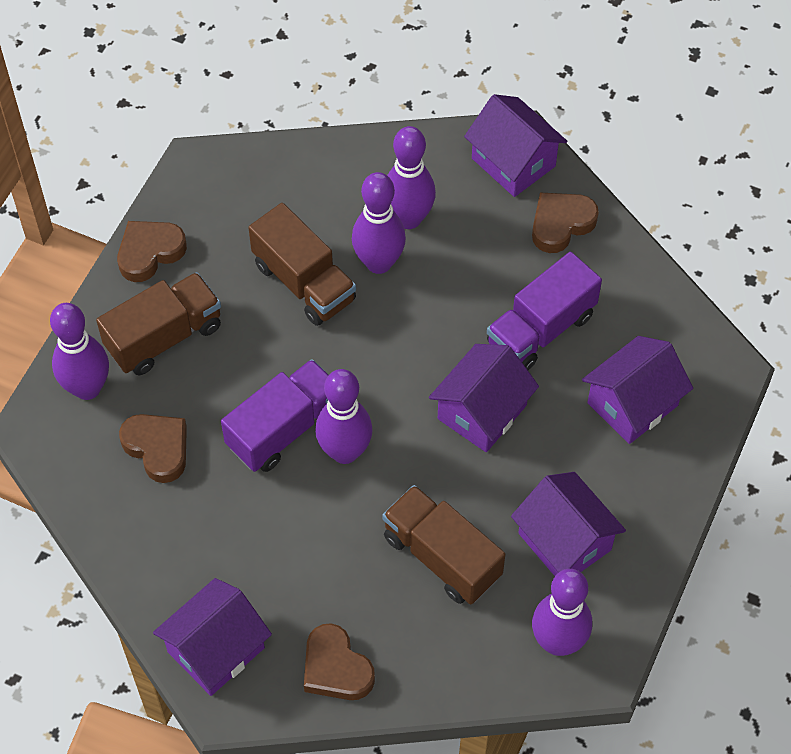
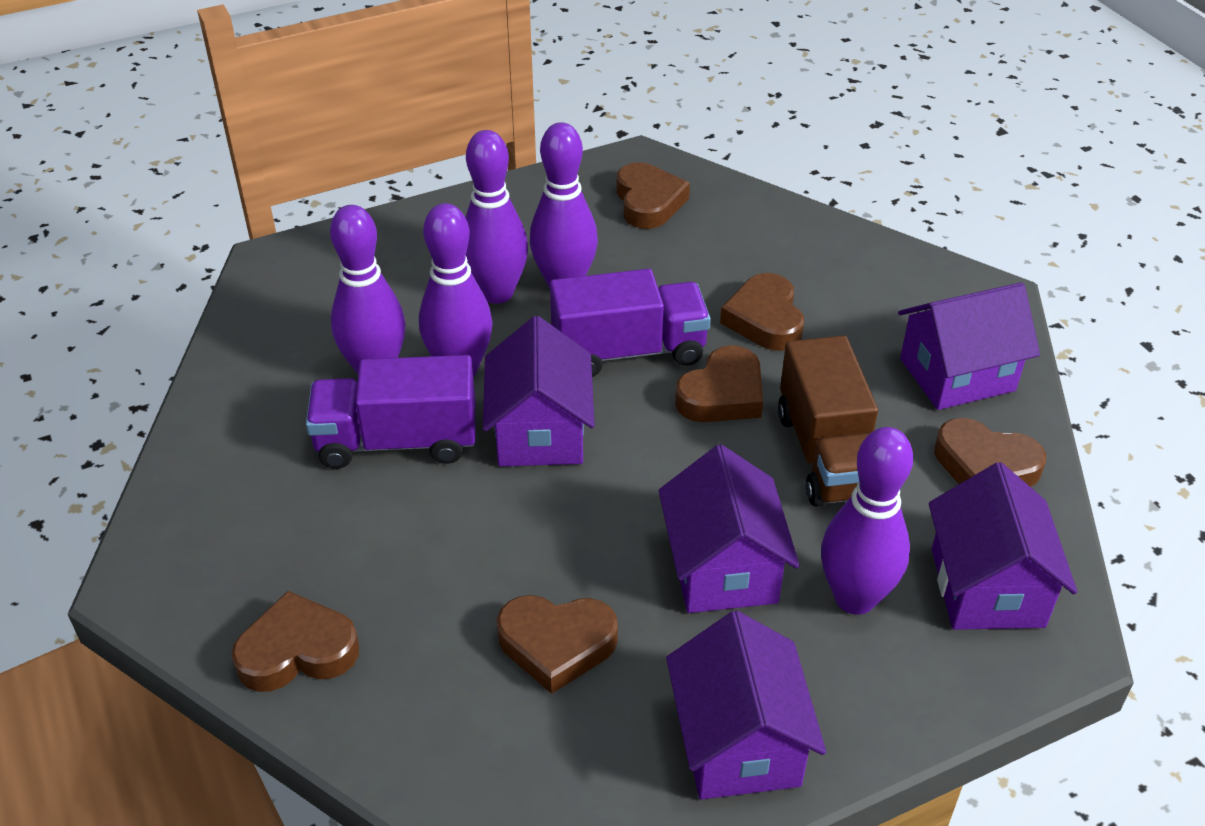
brown heart: [117,221,187,282] [119,414,187,483] [304,623,375,700] [532,192,599,253] = 4 -> [231,591,359,692] [497,595,618,694] [616,162,690,229] [675,345,763,422] [720,273,804,351] [934,418,1046,487] = 6
brown truck: [96,272,221,375] [248,203,356,326] [382,485,505,605] = 3 -> [778,336,878,507] = 1

